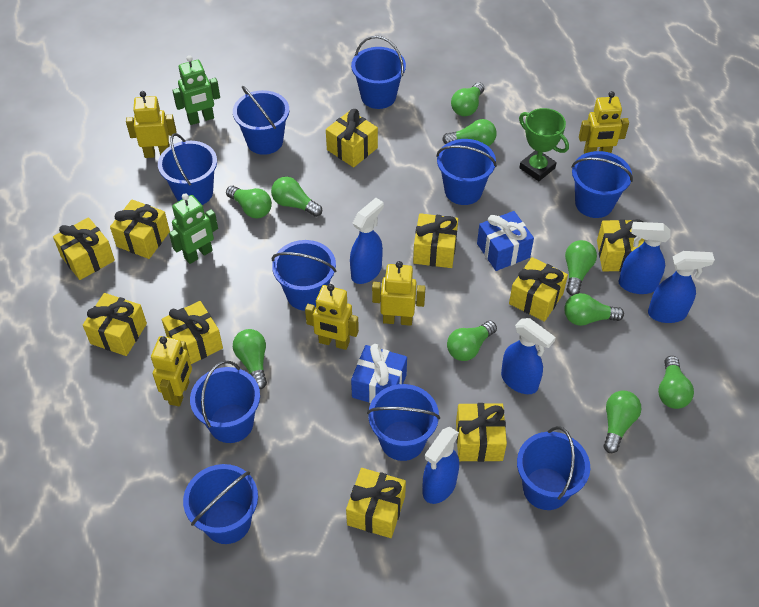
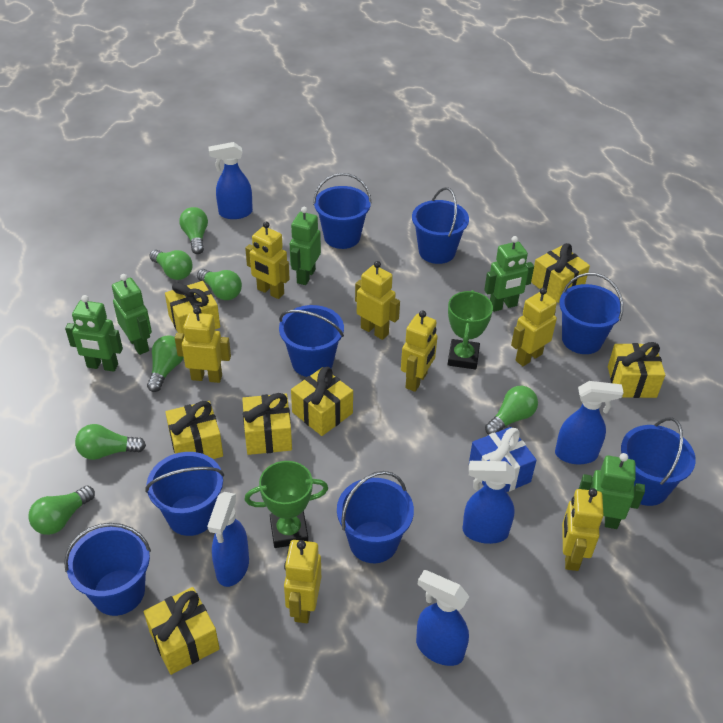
blue bucket: [158,133,217,205] [183,464,258,544] [190,361,260,443] [233,86,289,155] [272,240,337,311] [351,36,406,109] [367,384,440,461] [436,139,497,205] [517,426,590,510] [571,151,633,218] = 10 -> [64,523,151,616] [145,452,224,536] [279,305,344,377] [313,173,372,249] [337,471,414,563] [412,187,469,264] [559,273,623,354] [621,417,696,506] = 8
blue gift: [351,344,407,404] [477,211,534,271] = 2 -> [469,427,536,492] = 1
green light bulb: [226,186,272,218] [233,329,267,389] [271,177,322,217] [442,119,497,146] [447,321,497,361] [451,82,484,116] [564,293,624,326] [565,240,597,296] [603,391,641,453] [658,356,694,409] = 10 -> [28,486,95,535] [75,424,146,460] [147,335,184,392] [149,250,193,280] [179,207,208,254] [197,269,242,300] [485,386,538,435] = 7
green robot: [169,193,218,264] [172,55,220,125] = 2 -> [65,295,123,372] [112,274,152,355] [290,207,321,285] [484,236,534,312] [579,453,645,529] = 5
green trophy: [519,108,569,181] = 1 -> [244,461,328,548] [448,290,493,370] = 2
yellow gift: [53,217,115,280] [83,293,147,356] [110,200,170,259] [162,301,223,364] [326,109,378,167] [346,468,406,538] [413,213,458,268] [456,403,507,462] [509,257,568,322] [597,219,645,272] = 10 -> [144,587,220,675] [165,281,220,336] [165,401,223,459] [242,393,292,455] [291,367,353,436] [531,243,590,303] [608,342,665,398] = 7
yellow robot: [126,91,176,158] [151,336,192,407] [305,284,359,350] [372,261,425,326] [579,91,629,154] = 5 -> [175,307,231,383] [245,222,290,299] [284,540,321,623] [355,261,400,340] [401,310,438,392] [511,288,557,366] [562,488,604,571] = 7

